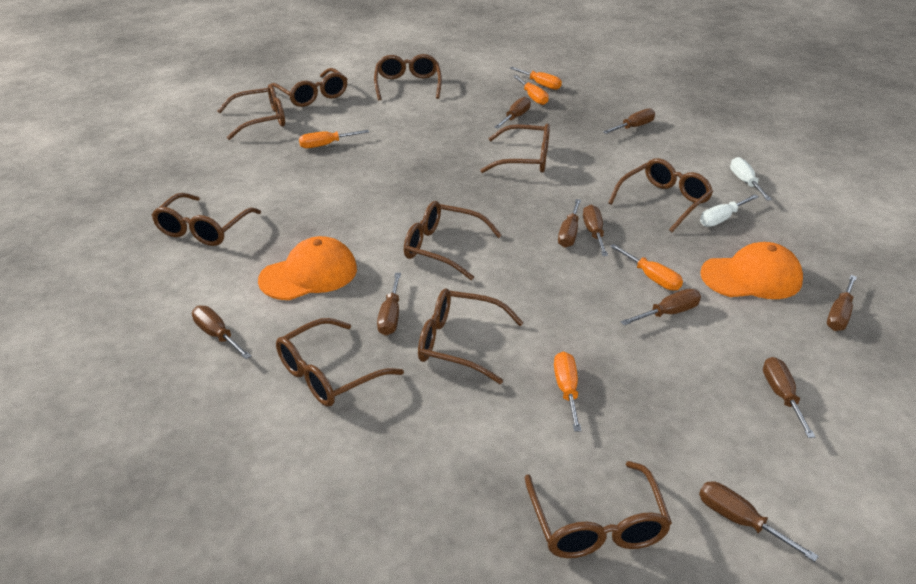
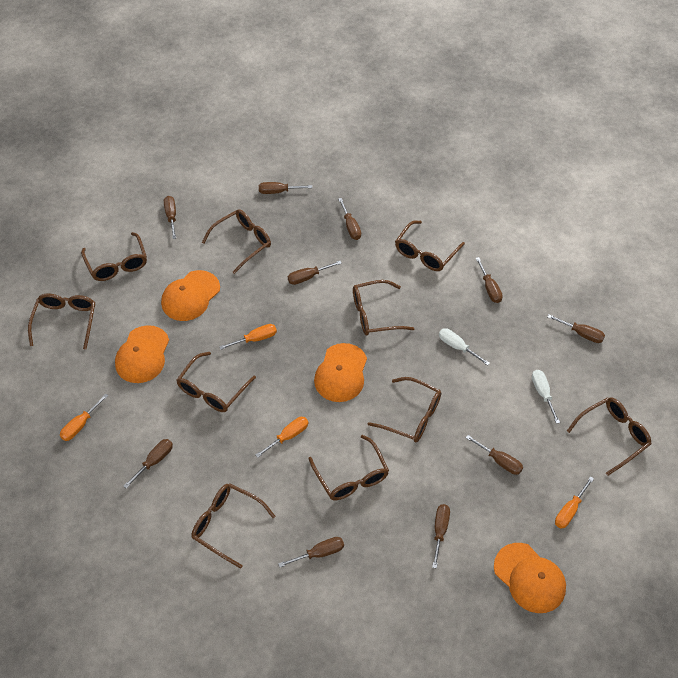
orange cap: [258,236,357,300] [700,242,803,299] = 2 -> [115,325,169,383] [161,270,220,321] [314,343,367,402] [494,543,566,613] = 4
orange screwdriver: [299,130,369,148] [510,67,562,90] [513,75,549,105] [554,352,581,432] [610,244,683,291] = 5 -> [60,393,108,441] [219,324,277,350] [256,417,308,458] [555,476,594,529] = 4

